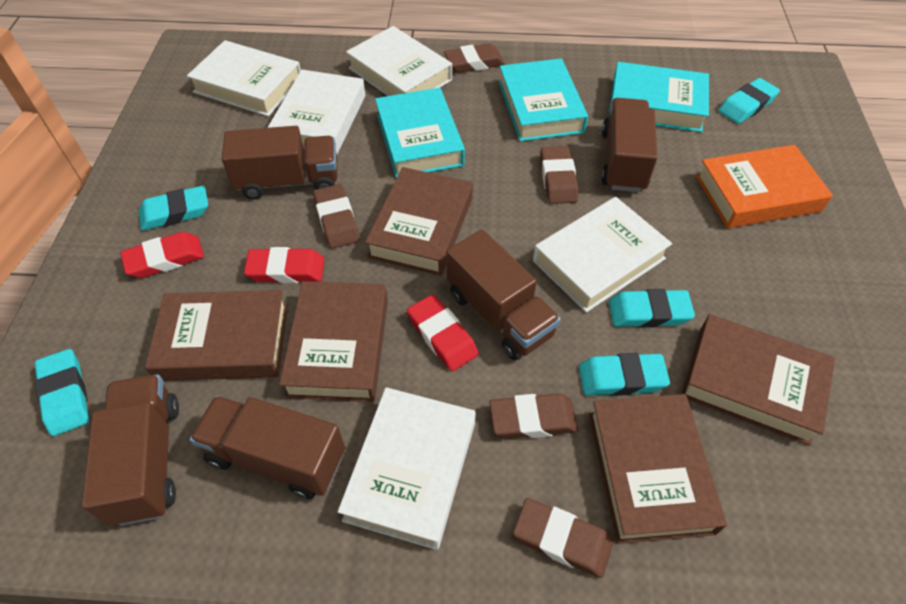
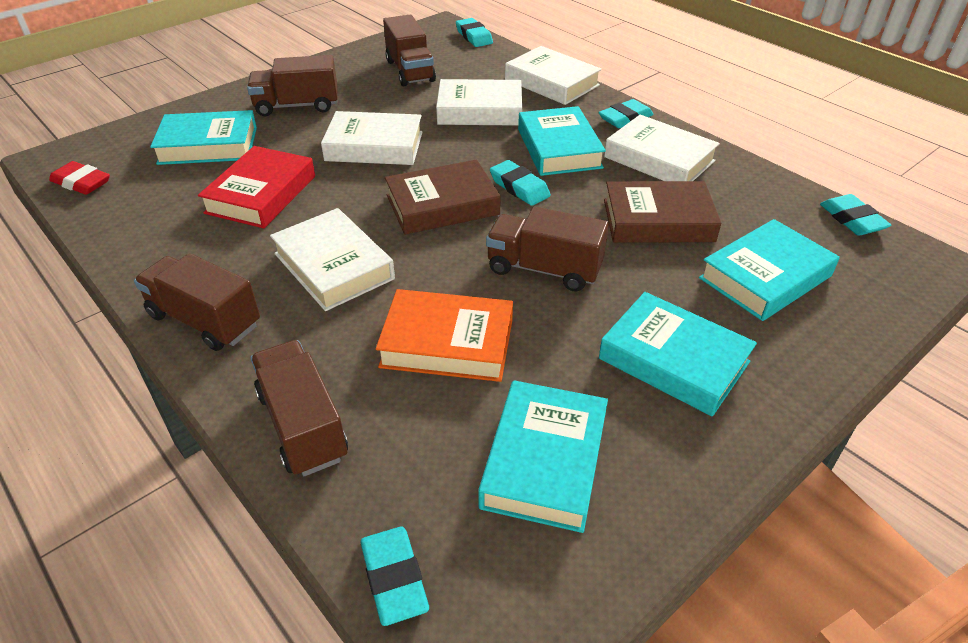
brown book: [145,290,288,381] [279,281,388,402] [365,167,473,276] [589,394,727,544] [682,314,835,446] = 5 -> [385,160,501,234] [604,181,721,243] = 2
brown eraser: [313,184,359,249] [444,43,505,73] [489,393,578,439] [513,498,613,578] [540,146,578,204] = 5 -> none = 0
red book: none = 0 -> [198,146,315,228] = 1
red eraser: [120,232,204,278] [244,247,324,283] [407,294,479,371] = 3 -> [49,161,110,195] = 1
turquoise book: [375,88,465,178] [499,58,588,141] [608,62,709,132] = 3 -> [150,110,257,165] [478,380,608,533] [518,106,606,176] [599,292,757,416] [699,219,840,321] = 5

